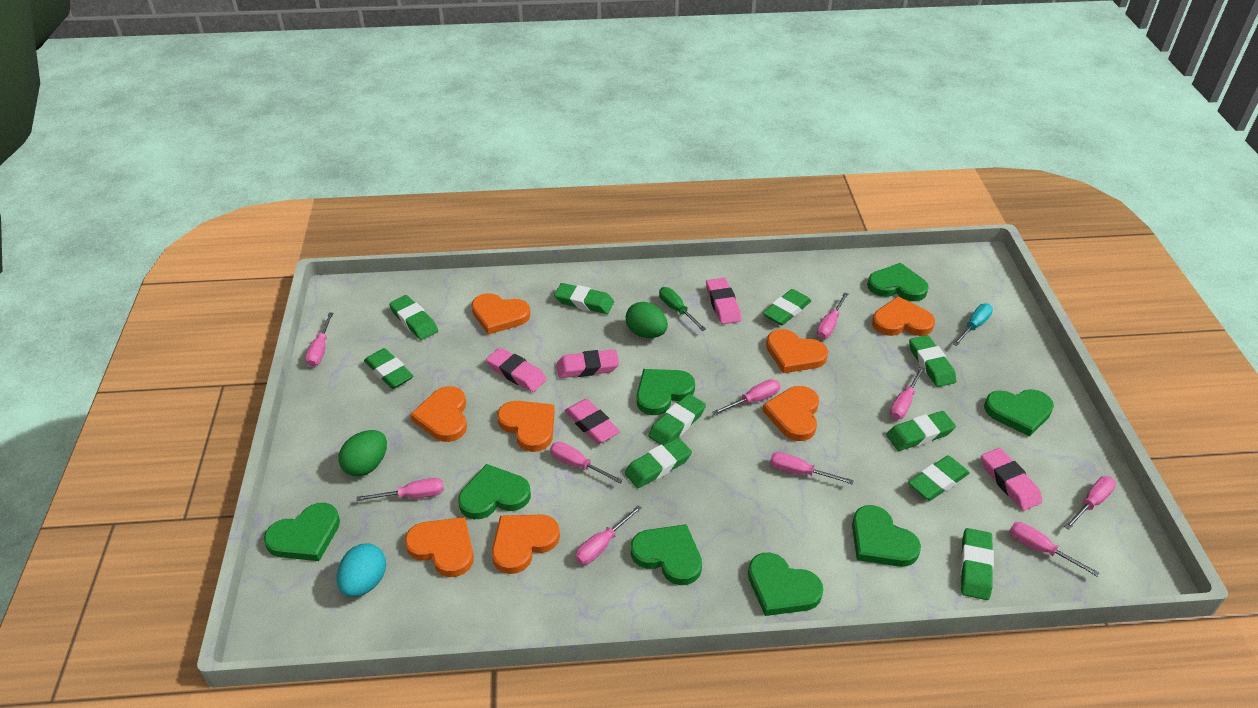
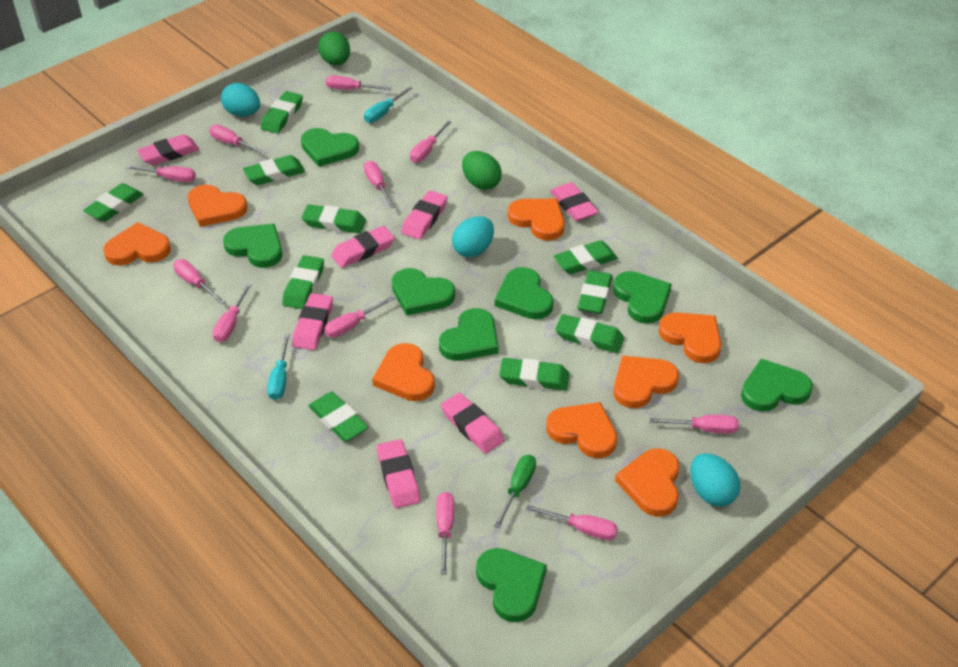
pink eraser: [486,348,547,392] [556,349,619,378] [565,399,620,444] [706,278,741,324] [981,448,1042,511] = 5 -> [137,134,199,165] [292,293,333,350] [331,226,394,268] [377,439,420,508] [401,190,448,239] [441,393,504,453] [550,182,598,221] = 7
pink screwdriver: [305,313,333,367] [356,478,444,501] [550,442,623,484] [575,505,642,565] [713,379,780,415] [770,452,854,485] [817,292,848,339] [890,367,925,419] [1009,522,1100,577] [1064,476,1116,530] = 10 -> [125,165,196,182] [173,259,225,304] [209,125,266,155] [213,283,252,342] [324,296,395,337] [326,75,392,90] [364,161,395,208] [410,121,452,163] [436,492,454,574] [526,505,618,540] [650,415,739,434] = 11
turquoise egg: [337,544,386,597] = 1 -> [221,83,260,117] [452,216,494,258] [690,453,740,507] = 3
turquoise screwdriver: [953,303,993,346] = 1 -> [267,334,290,400] [364,86,413,123] = 2

